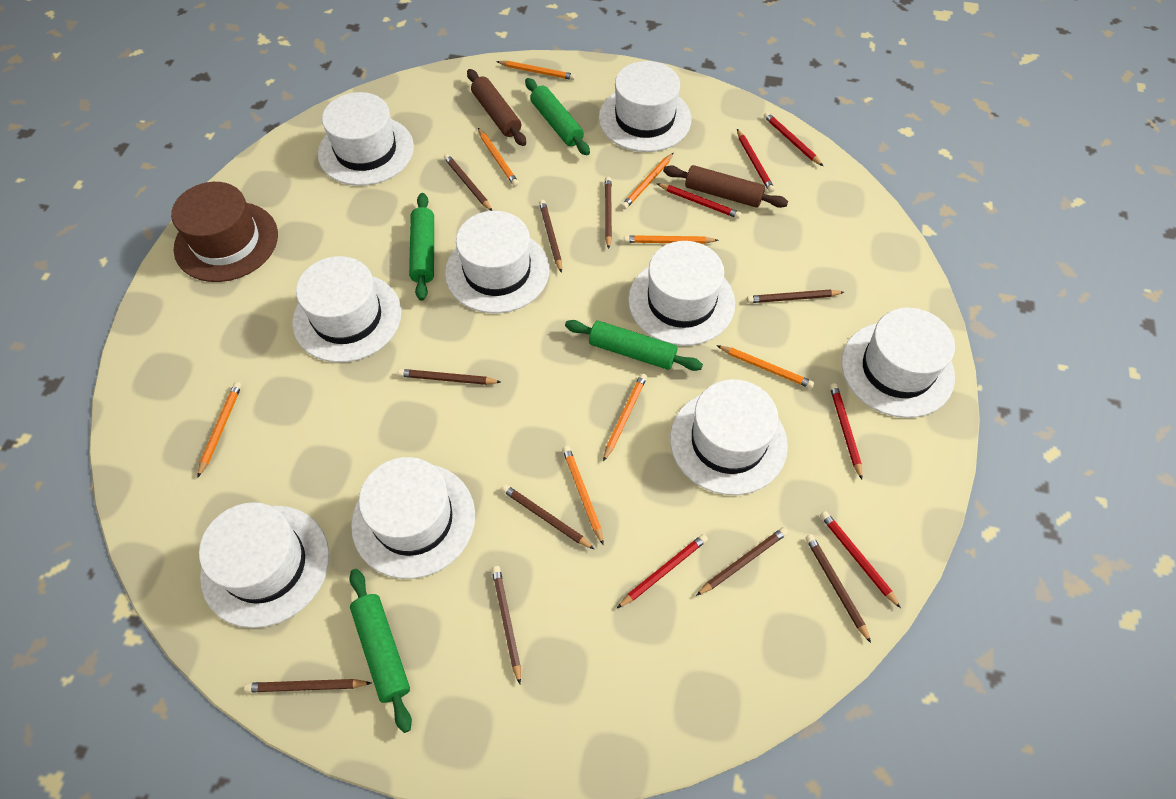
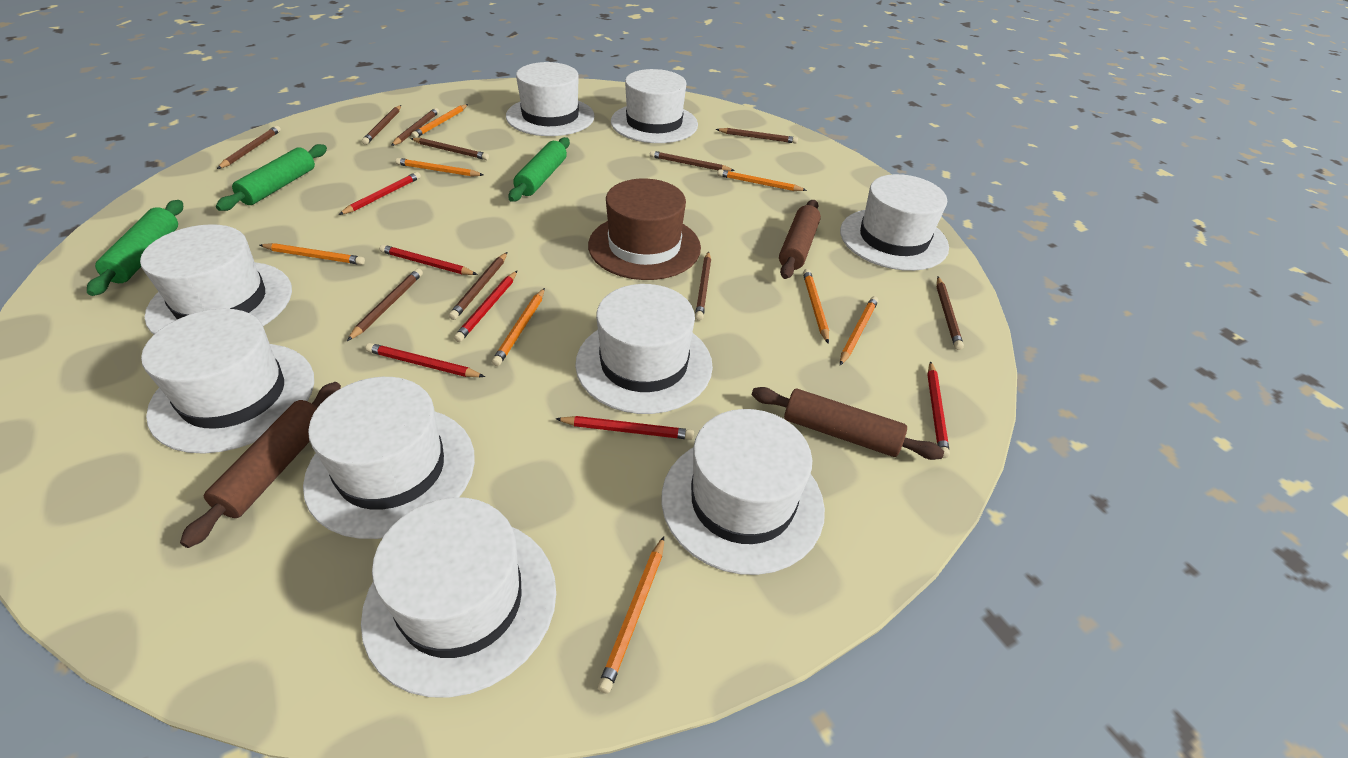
brown rolling pin: [467,69,526,146] [663,165,788,208] = 2 -> [180,382,341,548] [752,387,944,460] [779,200,821,279] = 3
green rolling pin: [349,569,412,733] [409,193,434,301] [525,78,590,155] [565,320,703,371] = 4 -> [87,200,183,296] [216,144,327,211] [509,137,570,202] = 3

